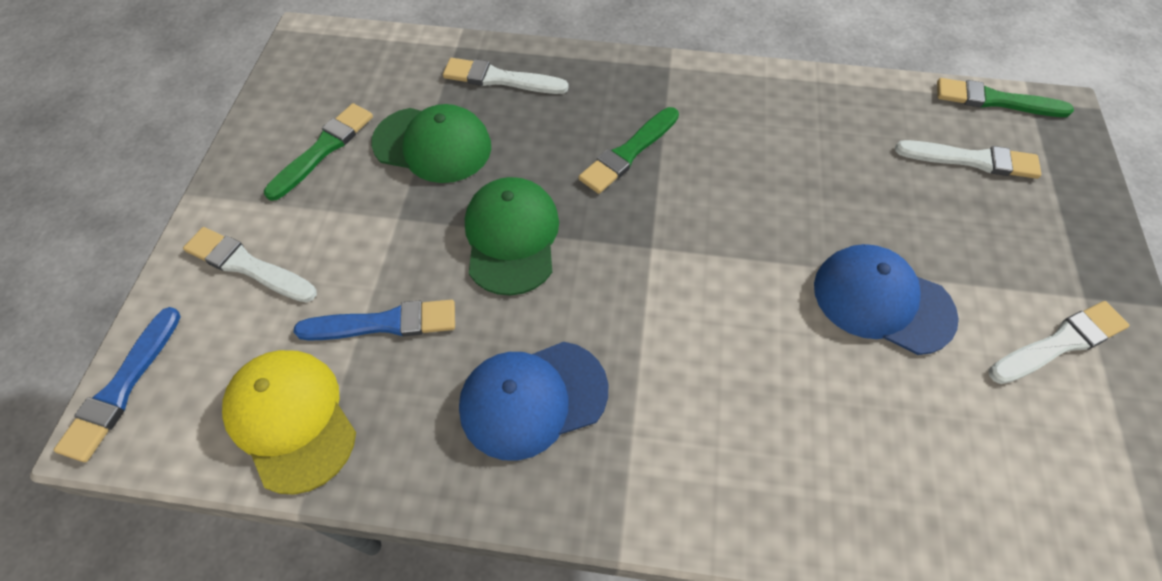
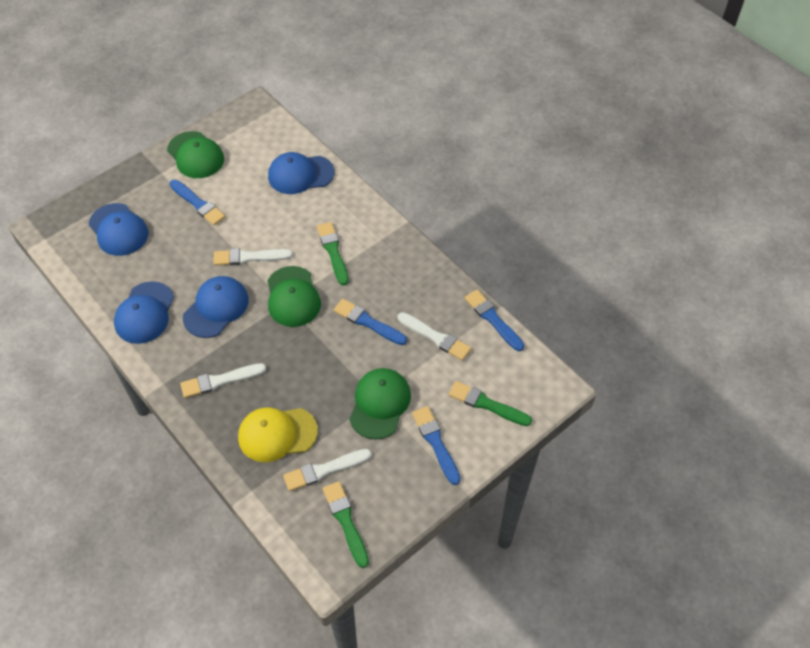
blue brush: [54,307,181,462] [294,299,455,341] = 2 -> [170,180,226,225] [334,299,407,345] [412,406,461,485] [465,290,524,351] = 4
blue cap: [459,342,608,461] [814,244,959,355] = 2 -> [89,203,149,256] [114,281,174,344] [183,276,249,338] [268,152,334,194] = 4
green cap: [371,104,491,183] [465,177,559,296] = 2 -> [167,131,224,178] [267,266,321,327] [349,368,411,440] = 3

